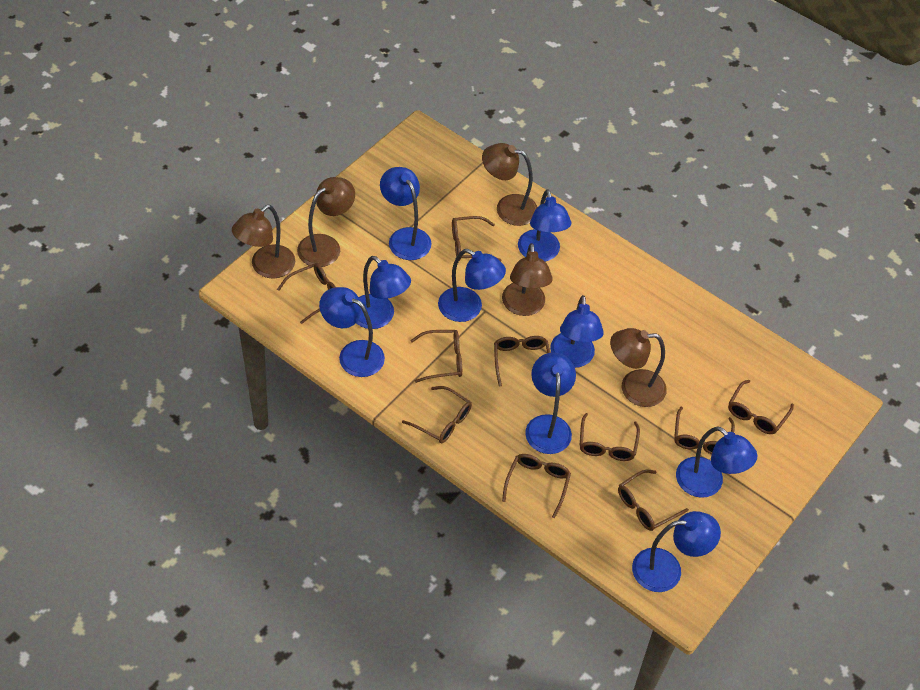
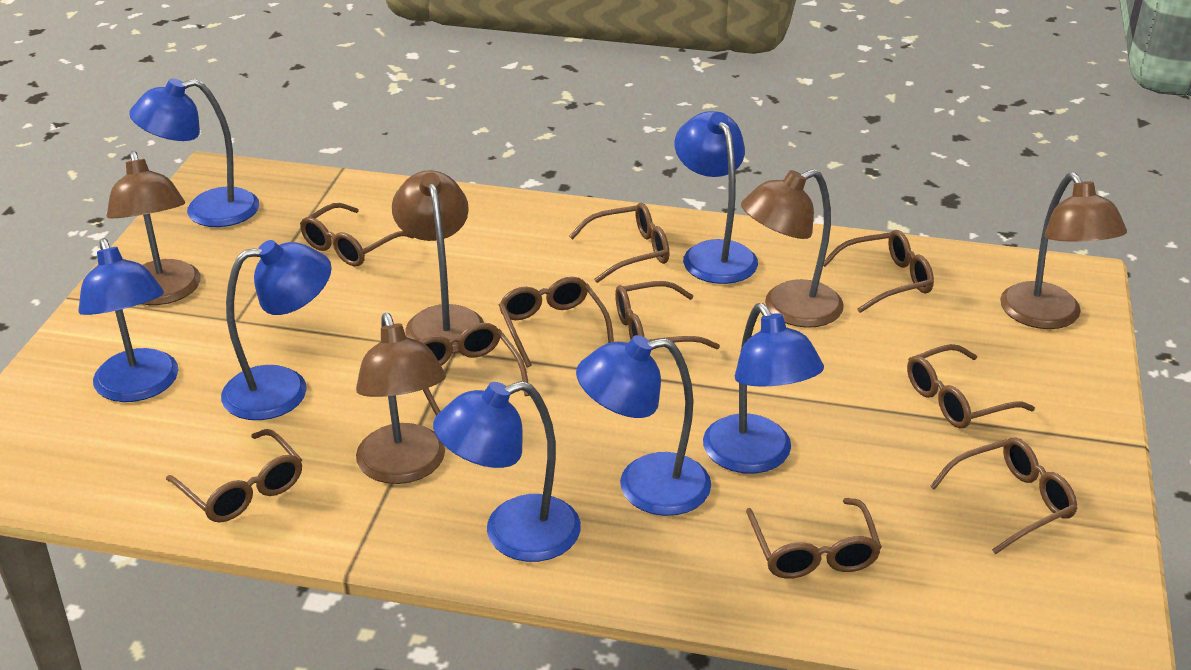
blue lamp: [319,287,385,377] [356,256,411,329] [380,167,431,260] [438,249,506,322] [518,189,571,262] [525,352,576,454] [550,295,604,368] [632,511,721,592] [676,426,757,498] = 9 -> [78,238,179,402] [129,78,259,227] [221,240,332,420] [433,381,581,562] [576,335,711,516] [675,111,758,284] [703,303,824,474] = 7

